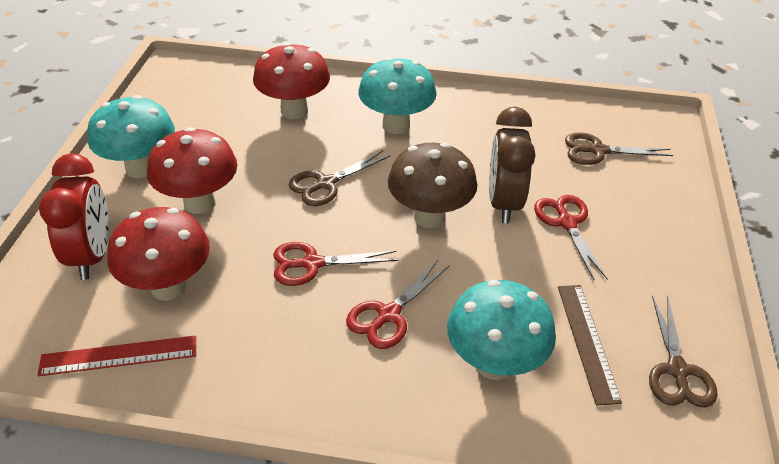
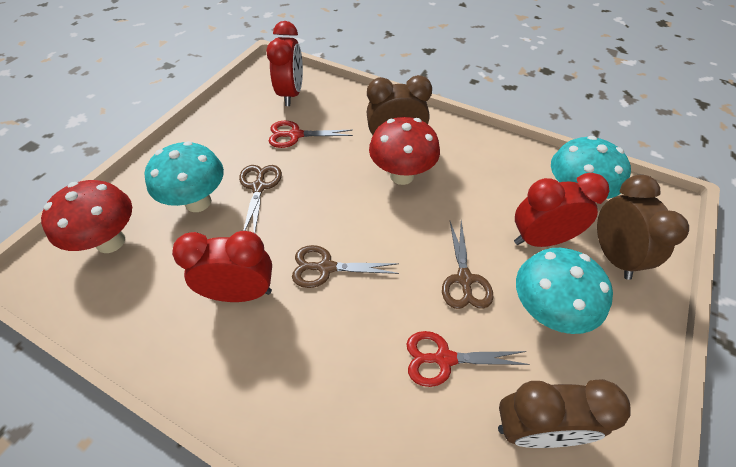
brown clock: [489,107,535,224] = 1 -> [367,75,432,135] [498,379,631,448] [597,175,689,280] = 3
brown mushroom: [388,143,478,228] = 1 -> none = 0
brown ruler: [558,285,622,406] = 1 -> none = 0
red clock: [39,153,109,280] = 1 -> [172,231,272,302] [266,21,303,106] [514,173,609,247] = 3
red mushroom: [107,207,210,301] [147,127,237,214] [253,42,330,119] = 3 -> [41,180,132,253] [369,117,440,185] = 2
red ruler: [37,335,196,376] = 1 -> none = 0
red scissors: [273,242,398,286] [346,260,450,349] [534,195,608,281] = 3 -> [269,121,353,148] [406,331,530,387] = 2

